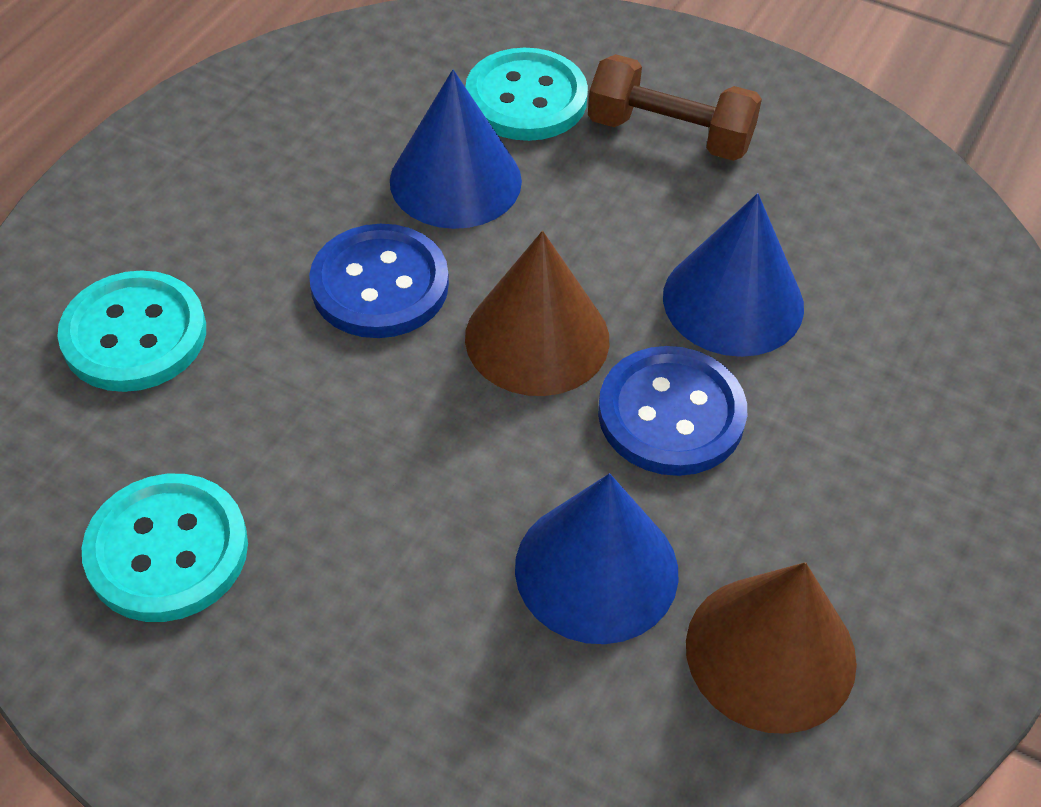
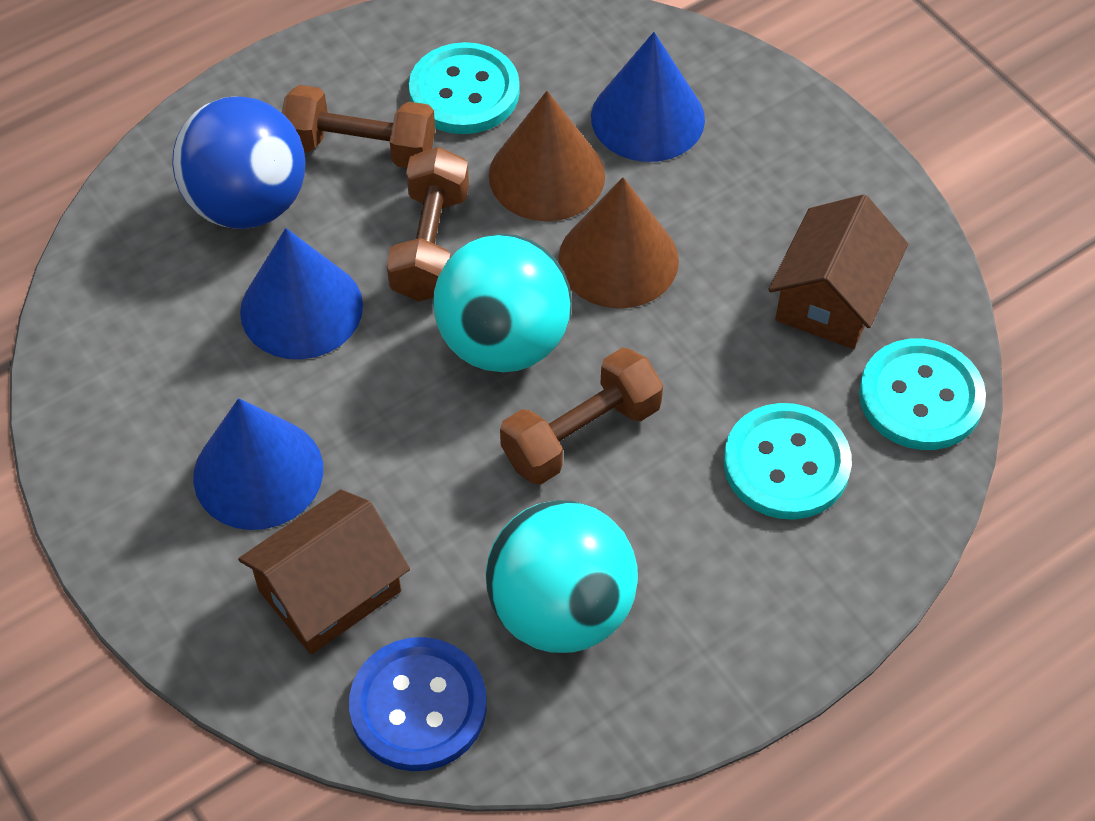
blue ball: none = 0 -> [172,96,306,229] = 1
blue button: [309,224,449,338] [598,346,747,476] = 2 -> [349,637,487,771] = 1
brown dumbbell: [588,54,762,161] = 1 -> [282,85,435,168] [387,147,469,301] [500,348,663,485] = 3
brown house: none = 0 -> [238,489,410,654] [768,194,908,349] = 2
turquoise ball: none = 0 -> [433,233,572,372] [485,500,638,653] = 2

